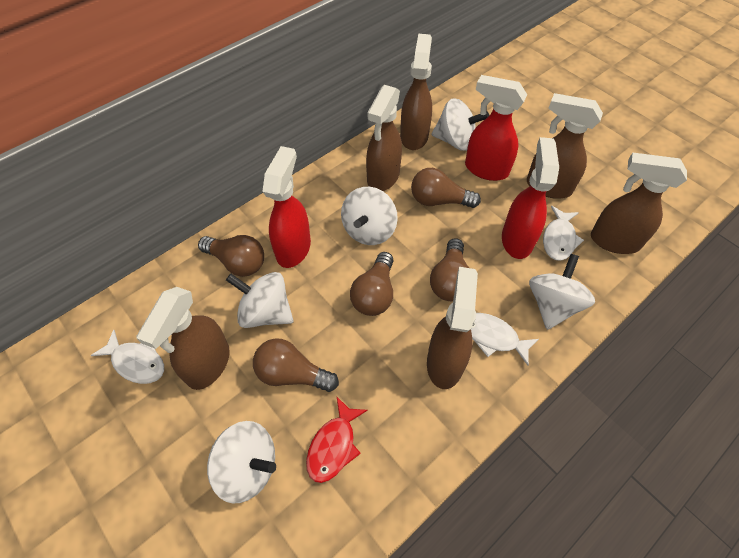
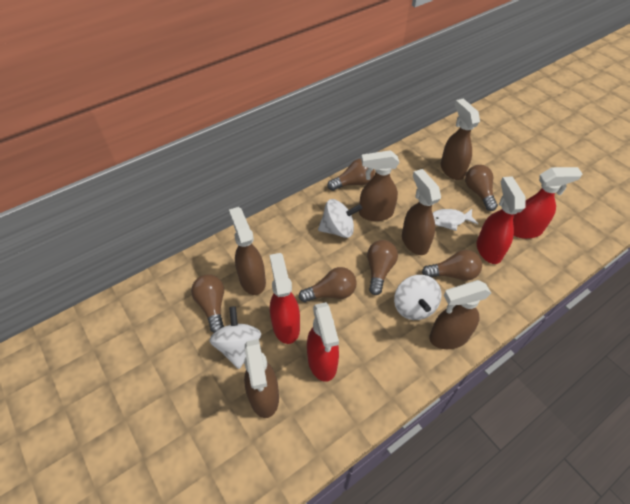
brown light bulb: [198,235,264,277] [253,339,339,392] [350,252,393,316] [411,168,481,208] [430,238,469,301] = 5 -> [191,274,224,333] [299,267,357,302] [328,159,375,191] [367,240,398,295] [422,250,482,281] [465,165,498,211] = 6
red fish: [306,397,368,483] = 1 -> none = 0
red spray bottle: [262,146,311,268] [465,75,527,181] [502,137,559,259] = 3 -> [270,253,300,344] [307,302,339,382] [477,176,525,264] [513,167,582,239] = 4
white fish: [91,330,164,384] [471,313,539,366] [543,206,584,261] = 3 -> [433,209,478,231] = 1
white spinning top: [207,421,276,504] [226,272,294,328] [341,187,398,245] [432,98,489,151] [529,254,595,330] = 5 -> [209,306,261,369] [318,199,362,238] [394,275,442,320] = 3

